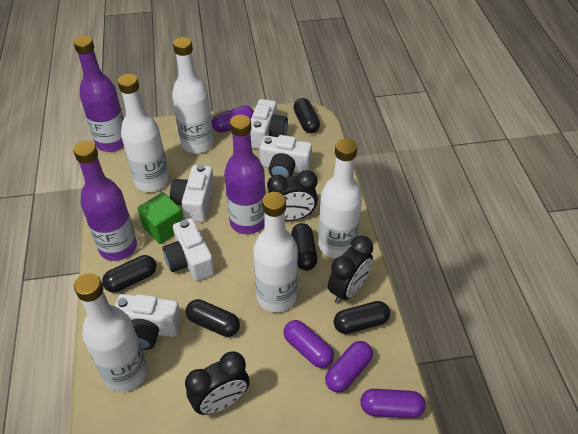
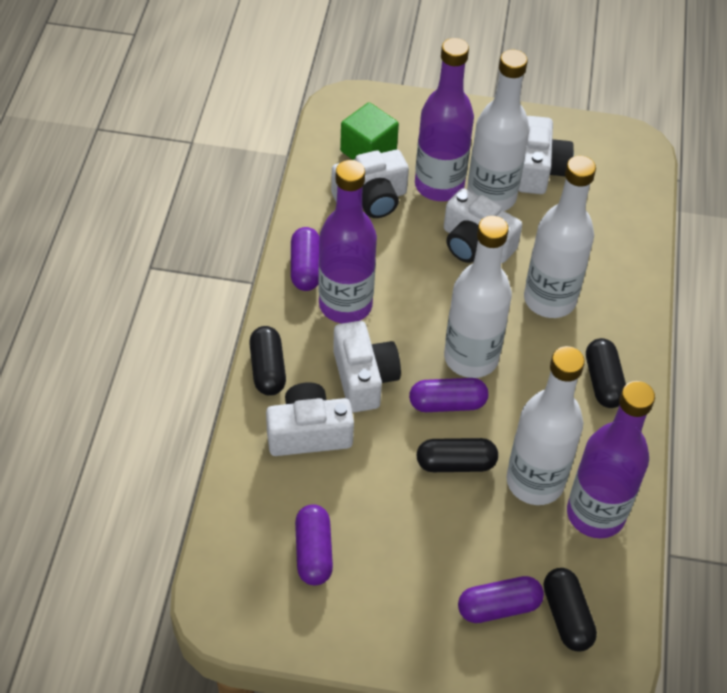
black capsule: [102,255,156,292] [186,299,240,337] [291,223,317,270] [293,98,320,133] [334,301,390,334] = 5 -> [249,326,286,396] [417,438,498,472] [544,568,597,651] [586,338,626,408] = 4
black clock: [185,351,250,415] [267,170,318,221] [328,236,373,304] = 3 -> none = 0
white bottle: [74,273,148,392] [118,74,169,192] [172,37,214,153] [253,192,298,312] [318,138,362,258] = 5 -> [444,216,512,378] [467,50,530,211] [506,346,585,505] [524,156,596,318] = 4

